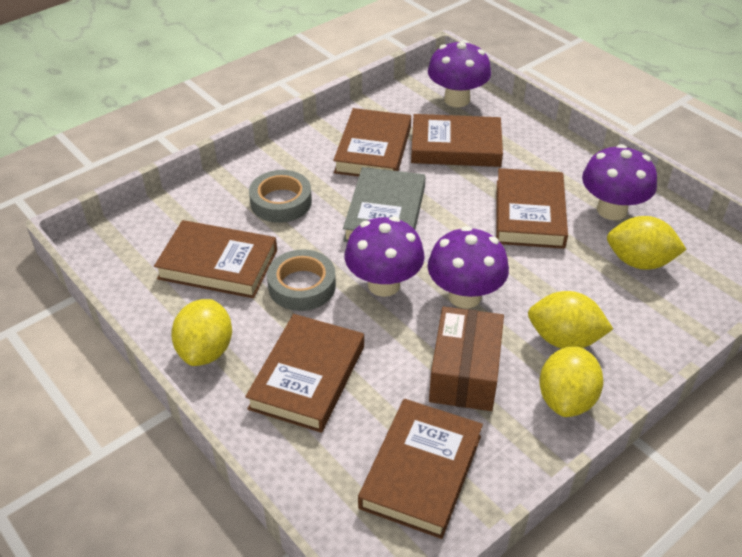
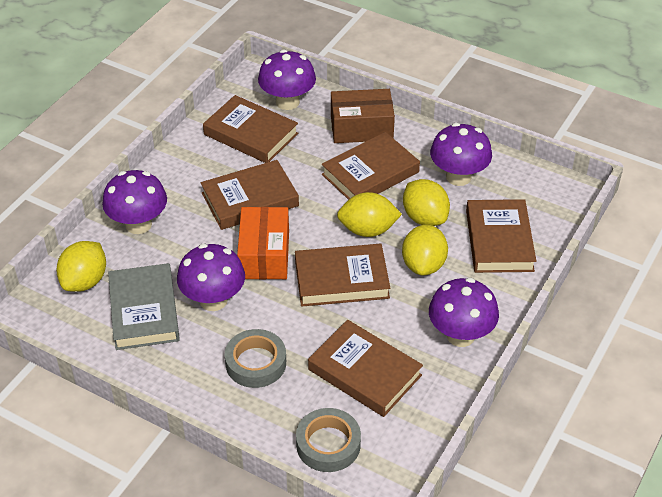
orange box: none = 0 -> [237,207,289,280] = 1
purple mushroom: [345,216,425,297] [428,40,491,107] [428,226,509,308] [582,144,657,220] = 4 -> [102,170,167,234] [177,244,245,311] [258,50,316,110] [429,278,499,347] [430,123,492,186] = 5

